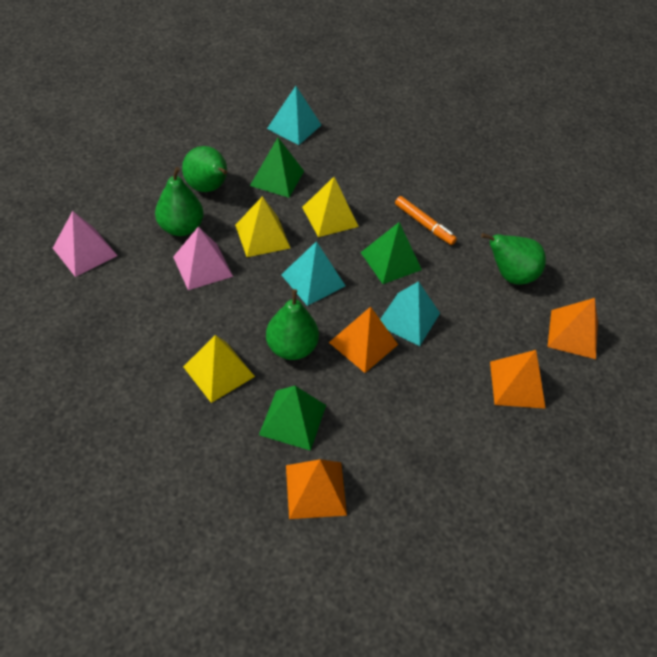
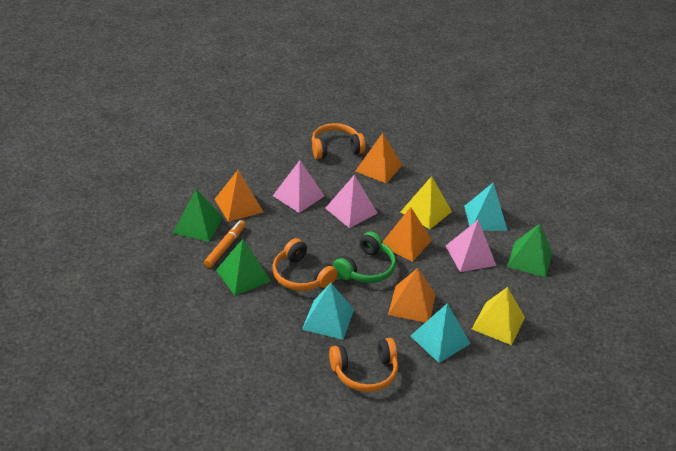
green headphones: none = 0 -> [333,231,396,283] = 1
green pear: [155,167,204,236] [182,146,227,192] [266,289,319,360] [481,233,546,285] = 4 -> none = 0
orange headphones: none = 0 -> [272,238,338,291] [312,123,366,159] [329,338,398,392] = 3
pink pyramid: [53,211,118,277] [173,227,233,290] = 2 -> [273,160,324,213] [325,175,377,228] [446,220,496,272] = 3
yellow pyramid: [183,335,255,403] [235,196,290,257] [302,177,359,237] = 3 -> [401,176,452,229] [472,287,525,345] = 2

